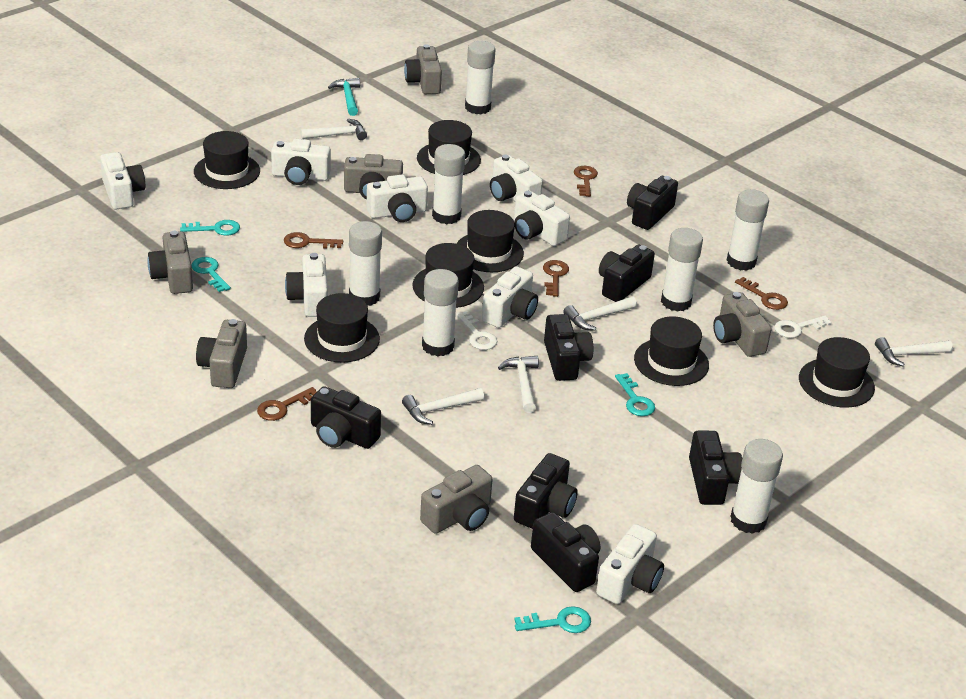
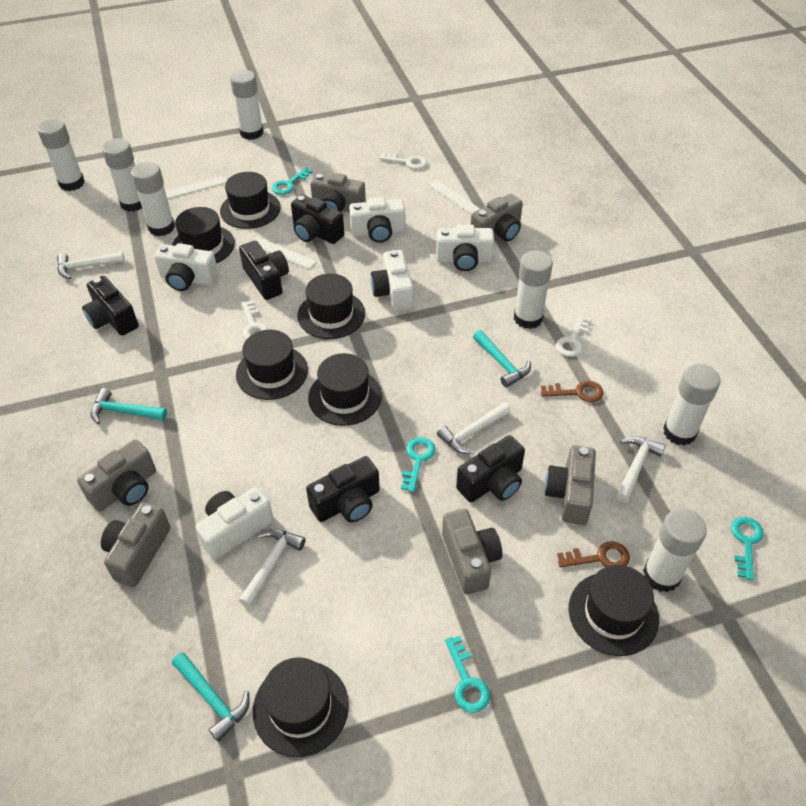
black camera: [311,386,381,449] [514,453,578,529] [531,512,600,592] [544,314,593,381] [599,245,655,302] [627,176,678,230] [689,431,742,505] = 7 -> [82,276,139,336] [239,241,289,300] [291,195,344,244] [306,456,380,522] [456,435,525,502] = 5
brown key: [257,387,316,421] [284,232,343,249] [543,260,569,297] [574,166,598,197] [735,277,788,310] = 5 -> [541,381,604,402] [557,541,630,567] = 2
turquoise hammer: [328,78,360,116] = 1 -> [91,388,167,424] [172,652,250,742] [473,330,531,388] = 3
white camera: [100,152,145,209] [271,139,331,185] [285,253,328,317] [367,175,428,222] [482,266,538,328] [490,155,543,201] [514,190,570,246] [596,524,664,604] = 8 -> [154,243,218,291] [195,487,274,560] [349,197,405,243] [371,250,413,311] [436,225,494,271] = 5
white hammer: [300,119,367,140] [402,388,484,425] [498,356,539,413] [563,297,637,331] [875,337,953,366] = 5 -> [57,252,125,279] [239,529,306,607] [437,402,511,454] [616,436,666,502] = 4
white key: [456,311,497,350] [774,315,832,338] = 2 -> [241,300,269,339] [379,153,427,169] [556,315,591,357] = 3
white ruler: none = 0 -> [165,176,227,199] [253,237,317,269] [428,179,480,215] = 3

